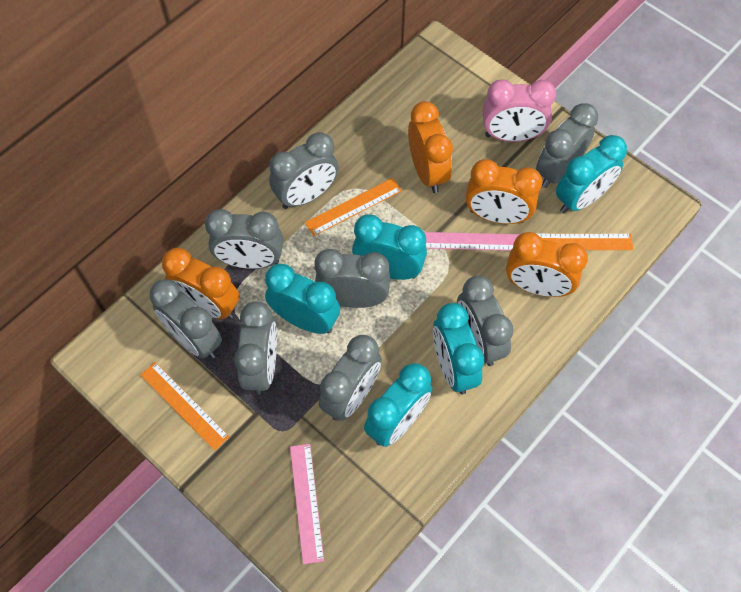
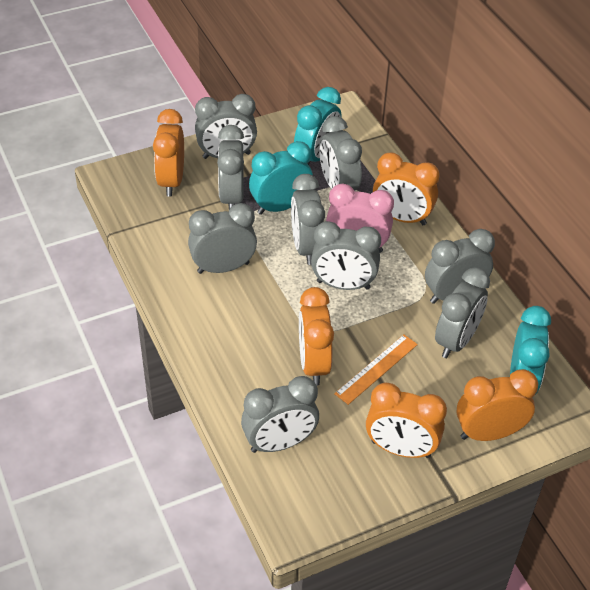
grey clock: [150,279,222,359] [205,209,283,269] [234,301,277,395] [269,132,339,209] [314,249,390,308] [319,335,382,421] [457,276,513,366] [536,103,598,188] = 8 -> [188,203,257,274] [195,94,257,159] [217,125,244,209] [241,376,319,453] [291,174,325,265] [311,221,381,290] [319,116,362,191] [425,229,495,304] [435,267,490,358] = 9
orange clock: [162,248,239,319] [408,101,453,193] [466,159,542,224] [506,232,588,297] = 4 -> [153,109,184,197] [299,287,334,385] [366,383,447,458] [373,152,440,225] [456,369,538,441] = 5
orange ruler: [140,362,230,451] [305,178,402,236] [536,233,633,250] = 3 -> [334,335,418,405] = 1
pink ruler: [290,444,324,564] [424,232,520,251] = 2 -> none = 0
turquoise clock: [265,264,340,334] [352,214,427,280] [364,363,432,447] [433,303,484,394] [556,135,627,213] = 5 -> [249,141,313,215] [294,87,342,165] [510,306,551,395] = 3

